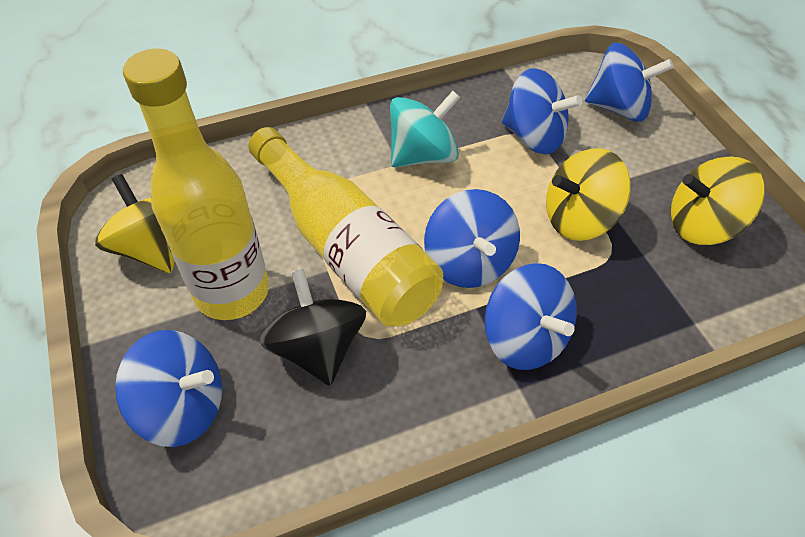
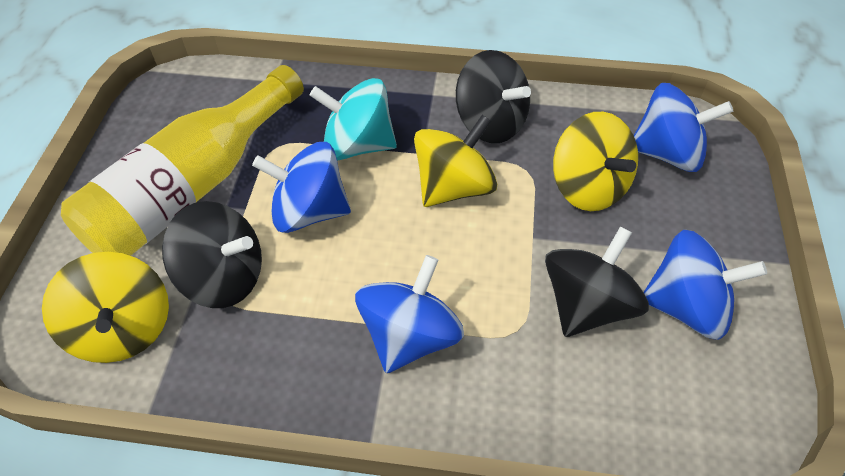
black spinning top: [259,269,366,385] = 1 -> [162,201,262,308] [456,50,531,143] [545,226,649,337] = 3
blue spinning top: [115,330,222,447] [424,189,520,288] [485,263,577,370] [502,68,582,154] [585,43,674,122] = 5 -> [252,142,351,233] [355,255,464,373] [634,83,733,172] [644,230,767,340] = 4
yellow bottle: [123,49,269,320] [248,127,443,327] = 2 -> [61,65,304,256] = 1

